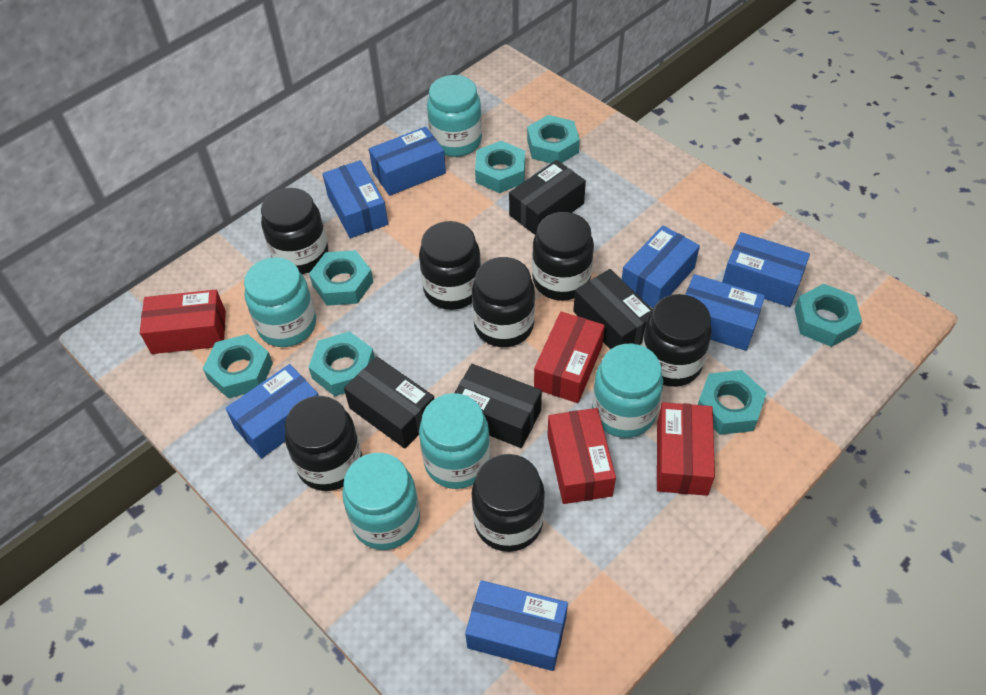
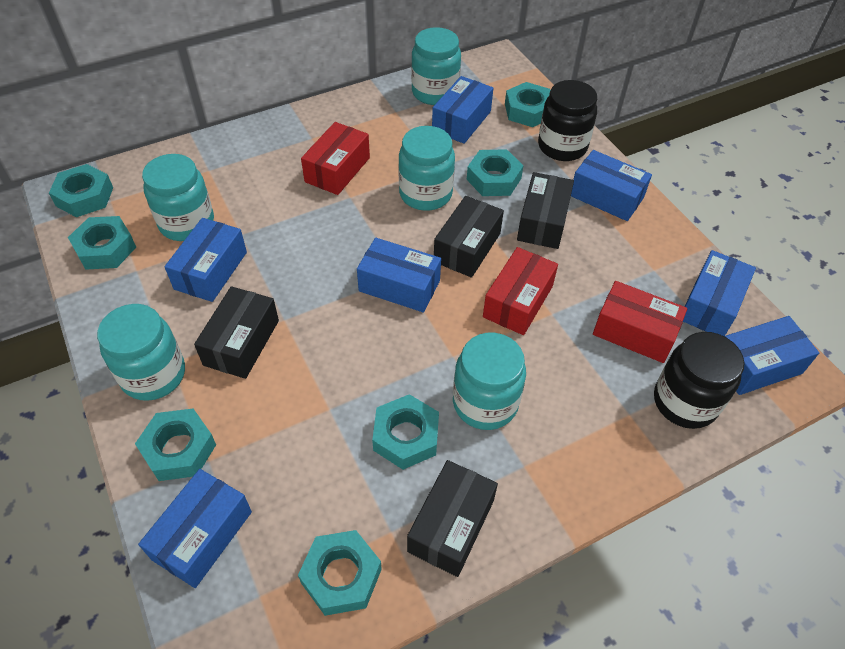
black jar: [261,188,328,274] [285,396,362,491] [419,221,481,310] [472,257,535,347] [472,454,545,552] [532,212,594,301] [642,294,712,387] = 7 -> [538,80,597,161] [654,332,744,429] = 2
red box: [140,290,226,354] [534,312,605,403] [547,408,616,504] [657,402,715,496] = 4 -> [301,122,370,195] [483,247,558,335] [593,281,687,363] = 3

